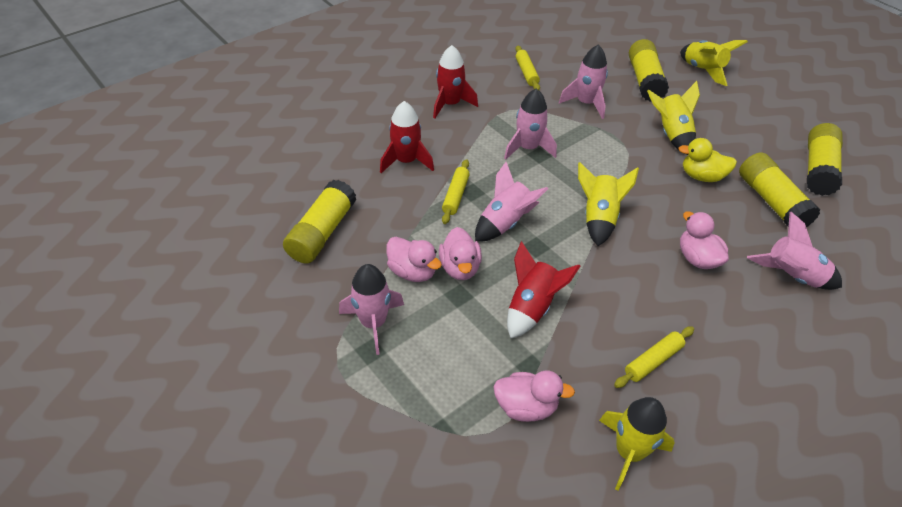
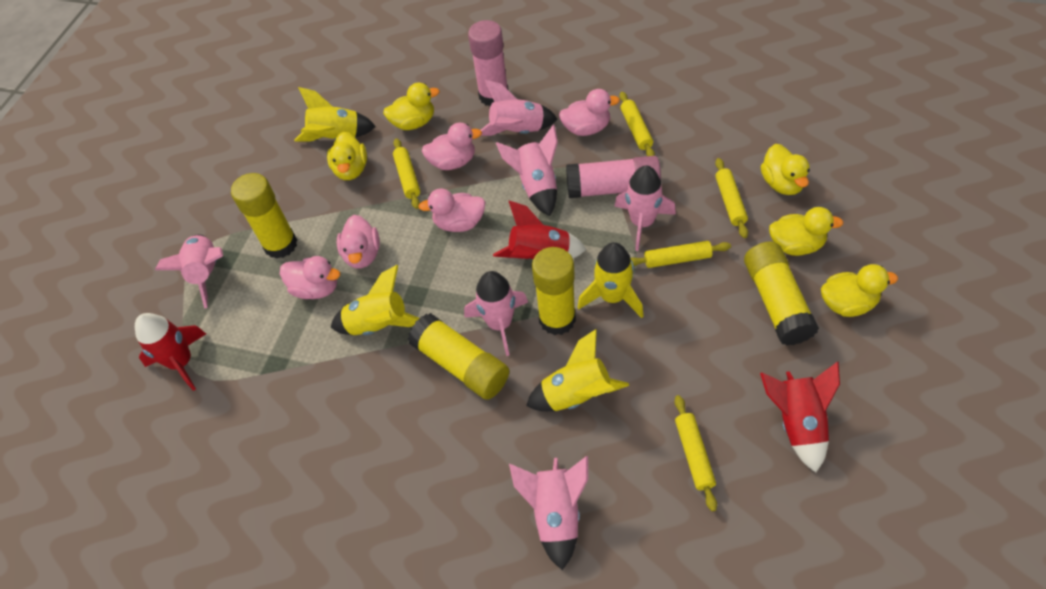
pink duck: [386,237,442,282] [439,227,482,280] [493,371,575,422] [680,211,729,269] = 4 -> [280,256,340,299] [337,215,380,268] [418,189,486,232] [422,123,482,170] [559,89,620,136] = 5
pink glue stick: none = 0 -> [468,20,509,106] [566,156,661,198] = 2
pink rocket: [339,264,404,355] [475,162,548,242] [504,88,557,160] [559,45,608,119] [747,212,842,290] = 5 -> [155,234,223,309] [464,271,528,356] [481,80,557,136] [496,125,558,216] [509,456,588,570] [614,165,676,251] = 6
yellow duck: [678,138,737,182] = 1 -> [327,132,367,180] [383,83,440,130] [761,144,810,195] [769,207,843,256] [821,264,898,317] = 5
yellow rolling pin: [442,159,470,224] [515,46,540,90] [614,326,694,388] = 3 -> [393,138,420,209] [619,92,655,156] [630,241,731,268] [674,395,717,512] [715,158,748,238] = 5

